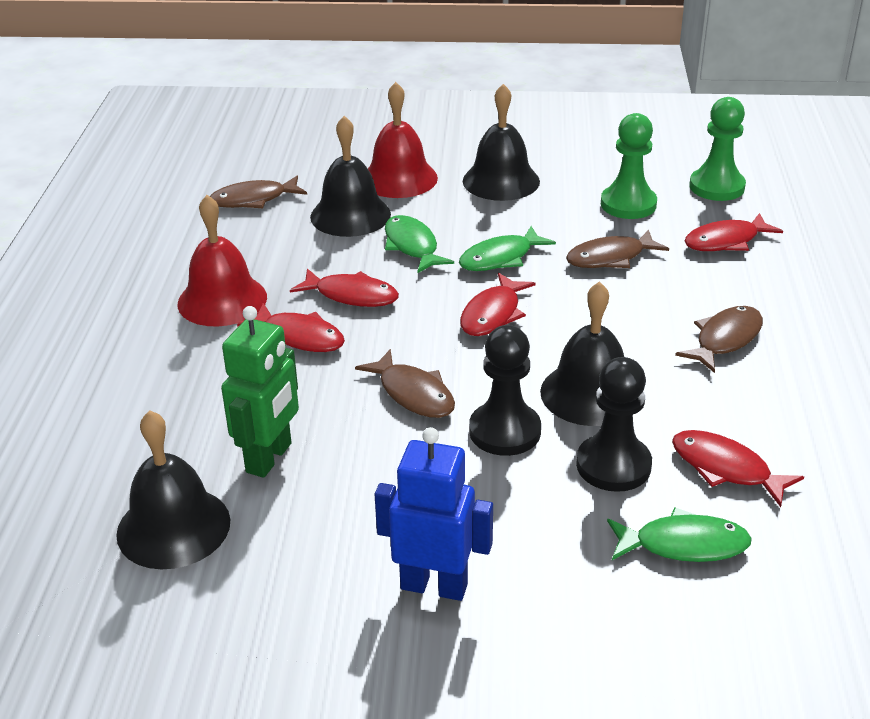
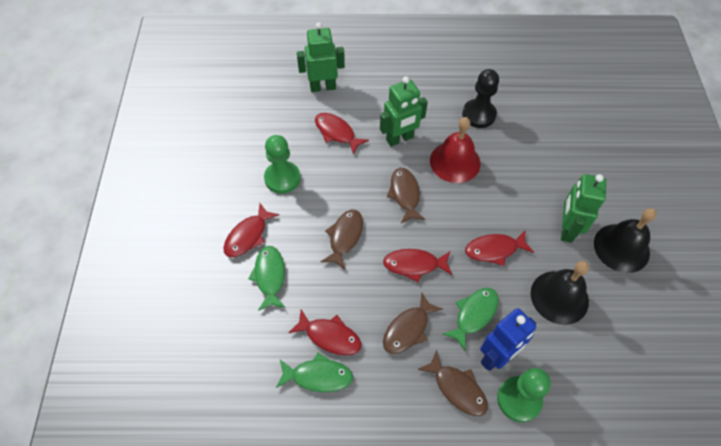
black bell: [116,410,231,569] [310,116,391,237] [463,84,540,201] [540,281,624,426] = 4 -> [531,261,589,325] [594,208,657,273] = 2
black pawn: [469,325,541,456] [576,357,652,492] = 2 -> [462,69,499,128] = 1
green robot: [221,306,299,478] = 1 -> [297,22,345,92] [380,76,428,147] [561,174,606,243] = 3
red bell: [178,195,267,327] [368,82,438,198] = 2 -> [430,117,481,183] = 1

